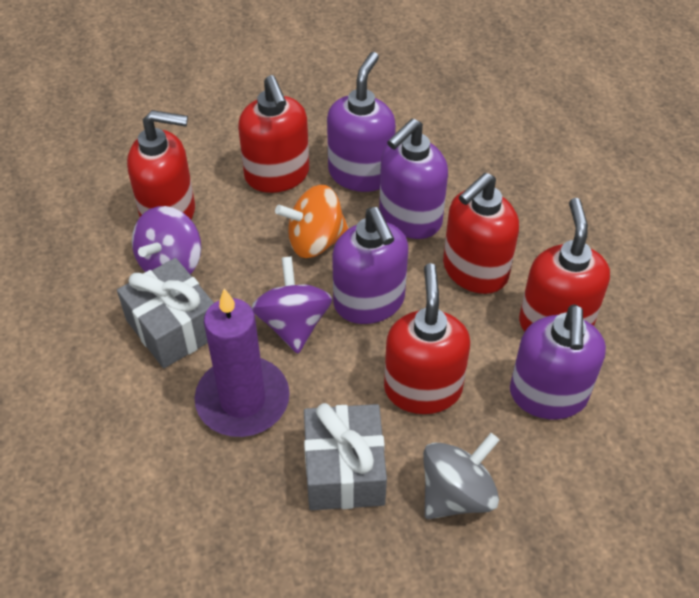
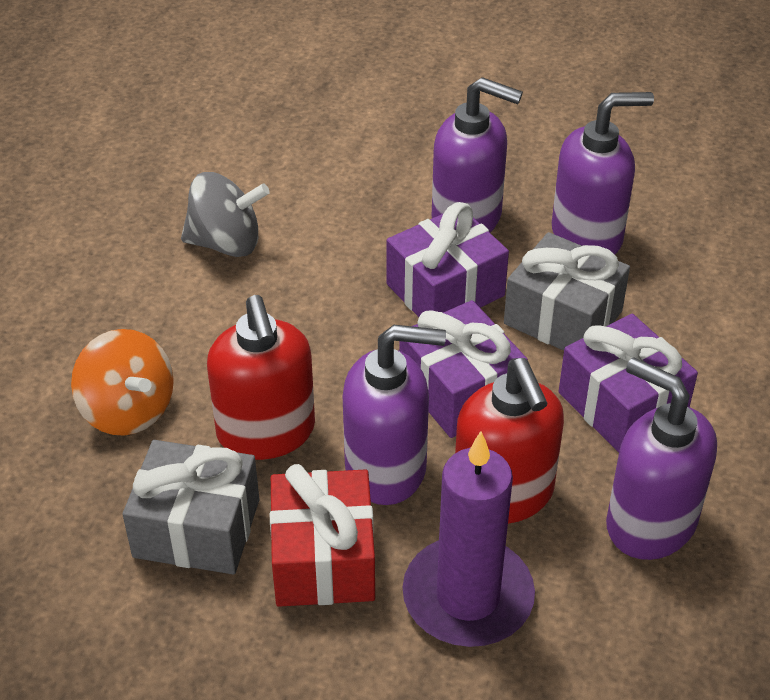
purple gift: none = 0 -> [387,202,509,317] [399,300,528,438] [559,314,698,452] = 3
purple spinning top: [132,206,201,274] [252,257,332,354] = 2 -> none = 0
red gift: none = 0 -> [270,464,375,607] = 1
red soap dispenser: [127,110,195,219] [238,75,309,193] [384,263,470,414] [443,173,519,294] [519,198,610,332] = 5 -> [207,295,315,460] [455,358,564,524] = 2

